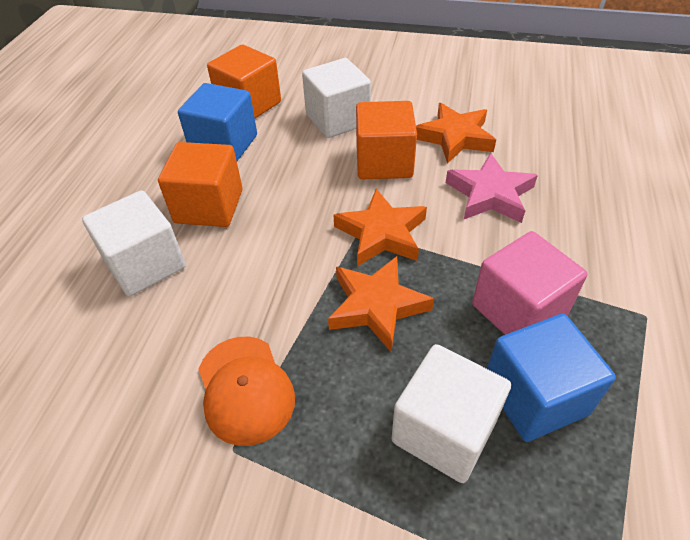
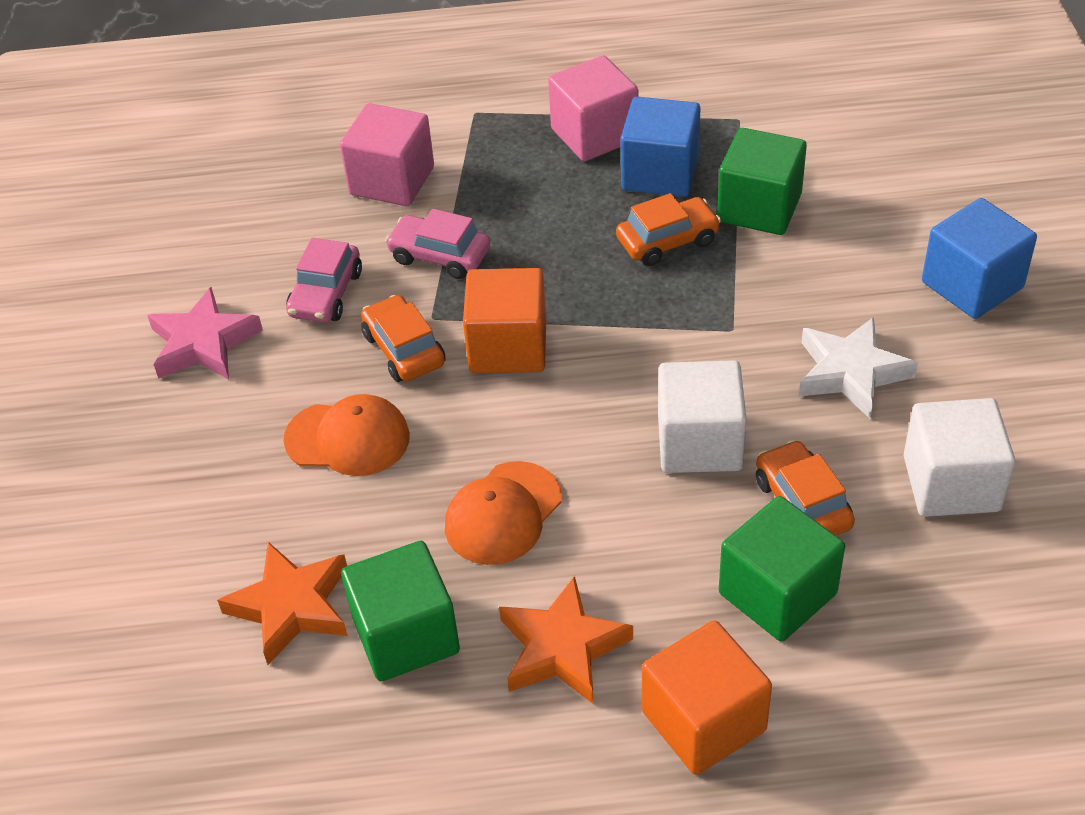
green cube: none = 0 -> [341,541,460,681] [717,128,807,235] [719,496,845,642] = 3
orange cap: [199,337,295,446] = 1 -> [283,394,410,476] [445,461,562,565] = 2
orange car: none = 0 -> [361,295,446,382] [616,193,721,266] [756,440,855,536] = 3
orange cube: [158,142,243,227] [207,44,281,118] [356,101,417,179] = 3 -> [463,268,546,373] [642,620,772,775] = 2
orange star: [328,256,434,352] [334,189,427,266] [416,103,496,164] = 3 -> [217,542,348,665] [499,576,633,705] = 2
pink car: none = 0 -> [286,238,362,322] [385,209,490,279] = 2
pink cube: [472,231,588,335] = 1 -> [340,103,434,206] [548,55,638,161] = 2
white cube: [82,190,186,296] [302,58,371,138] [392,344,511,483] = 3 -> [658,360,747,473] [903,398,1015,517] = 2
white star: none = 0 -> [799,317,918,419] = 1

